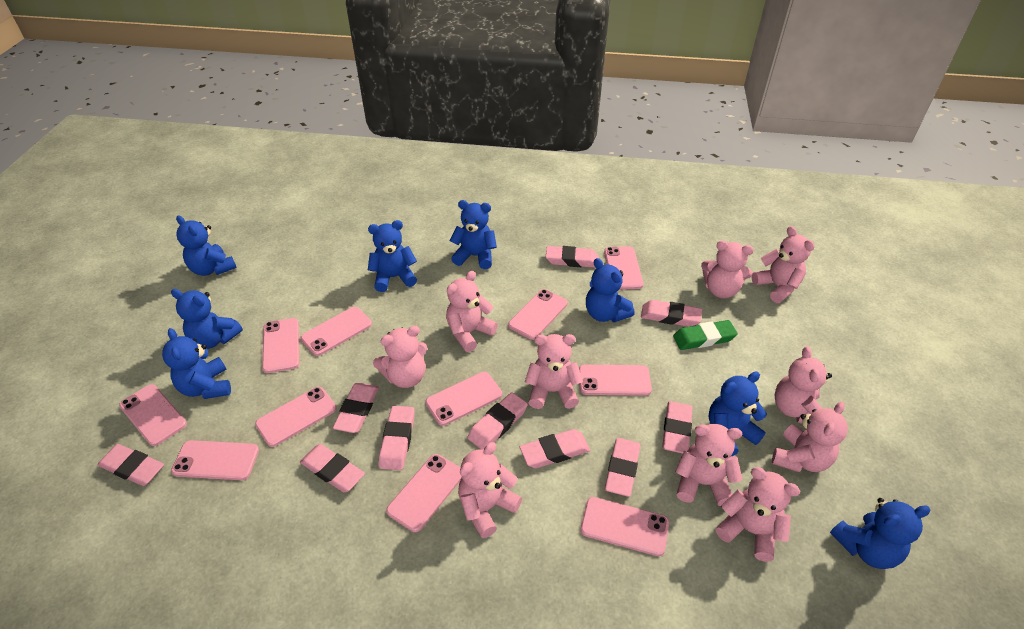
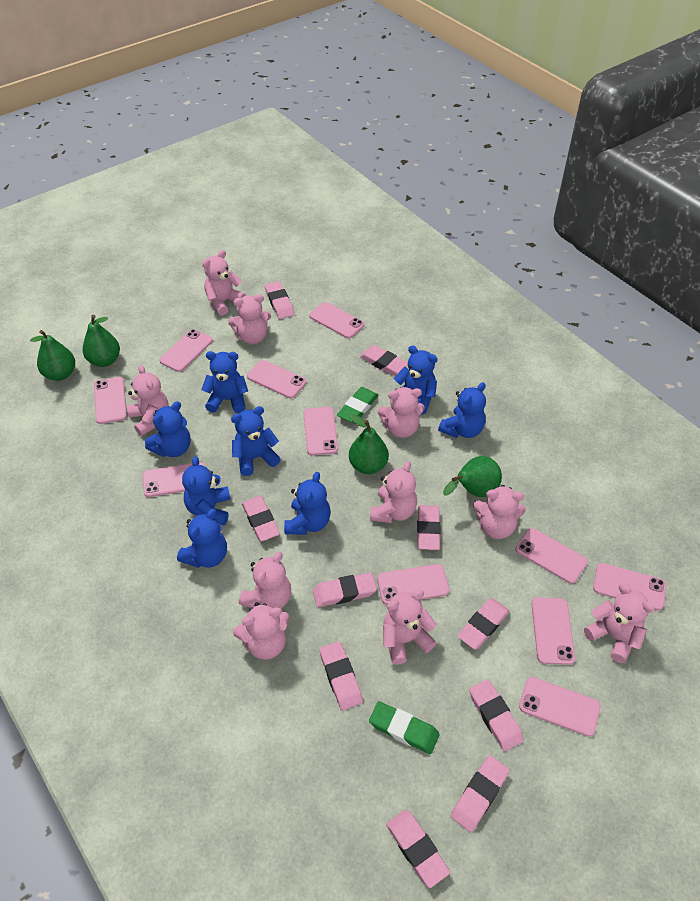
green eraser: [673,320,738,350] = 1 -> [337,387,379,423] [369,701,439,754] = 2
green pear: none = 0 -> [30,330,75,381] [83,315,120,367] [349,414,389,474] [443,456,502,497] = 4

